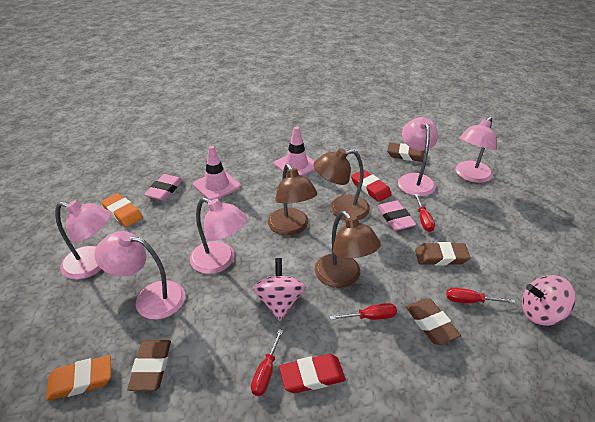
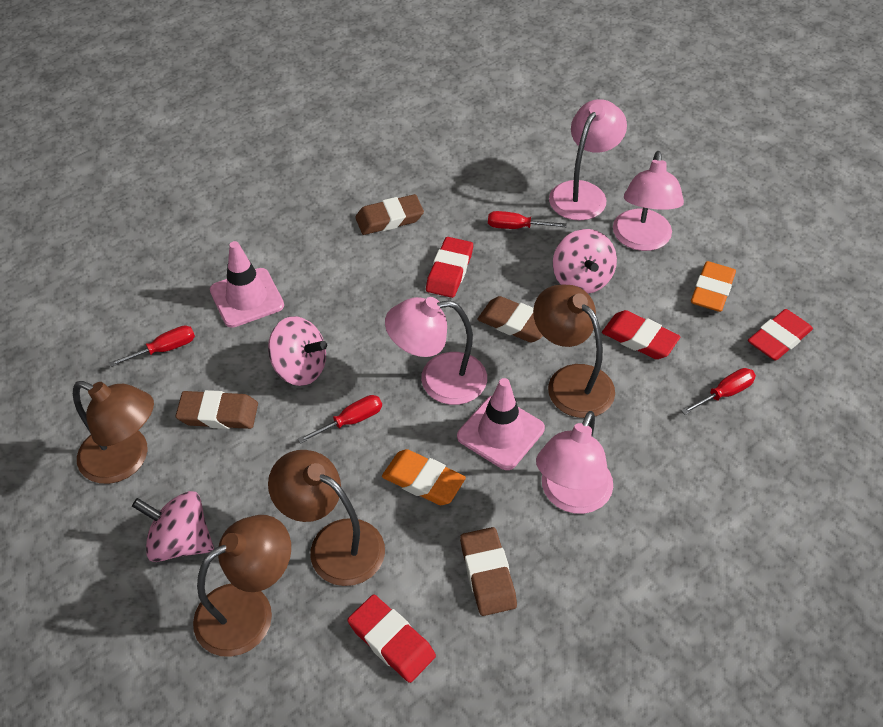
brown lamp: [268,164,317,235] [313,148,370,220] [315,211,381,288] = 3 -> [73,381,154,484] [193,515,291,657] [268,450,385,586] [533,285,615,418] = 4
pink eraser: [144,174,183,201] [377,201,416,231] = 2 -> none = 0
pink lamp: [55,200,111,279] [94,231,185,320] [190,197,247,274] [398,117,438,197] [456,117,496,183] = 5 -> [385,297,487,405] [536,411,613,514] [549,99,627,220] [613,151,684,251] = 4
pink spinning top: [253,258,305,321] [522,275,576,326] = 2 -> [132,491,214,562] [268,316,327,386] [553,229,617,294] = 3
red eraser: [279,354,346,393] [351,170,392,202] = 2 -> [347,594,436,683] [426,237,473,298] [602,310,681,359] [748,309,813,361] = 4

